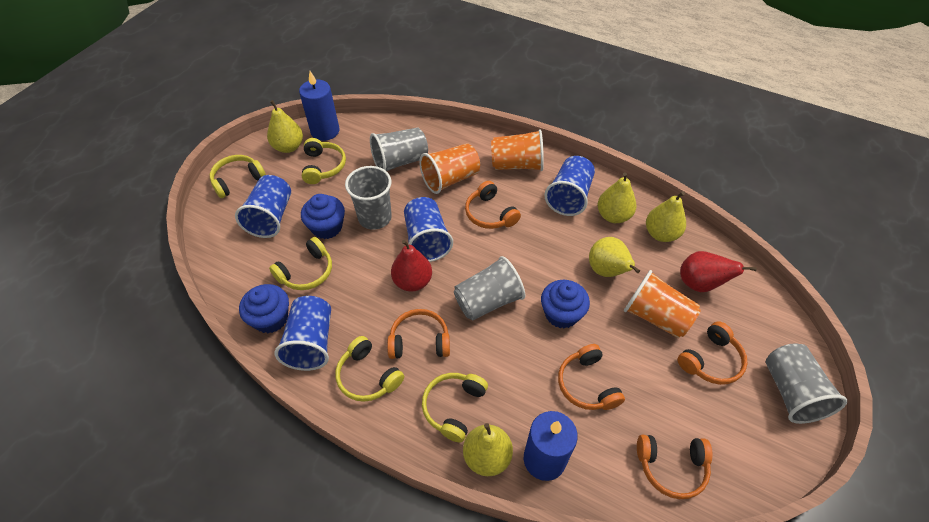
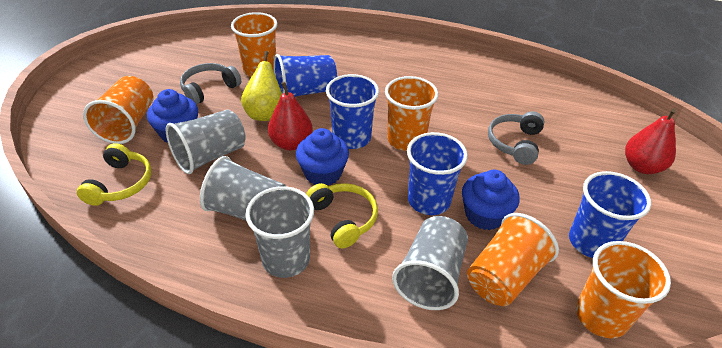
blue candle: [299,71,340,141] [524,411,578,481] = 2 -> none = 0
grey headphones: none = 0 -> [180,63,241,105] [488,111,544,165] = 2
orange cup: [419,143,480,194] [491,129,544,171] [624,270,701,338] = 3 -> [83,76,153,144] [231,12,277,77] [385,76,438,151] [467,213,559,306] [576,241,671,338] = 5
orange headphones: [387,309,450,359] [465,181,521,229] [558,344,625,410] [637,435,712,499] [677,321,748,385] = 5 -> none = 0
yellow headphones: [210,155,266,198] [269,237,332,290] [302,138,346,184] [335,336,404,402] [422,373,488,443] = 5 -> [77,143,151,206] [306,183,378,248] = 2
yellow pear: [267,100,303,153] [463,423,513,476] [589,237,640,277] [597,172,636,223] [646,191,686,242] = 5 -> [241,51,282,121] = 1

